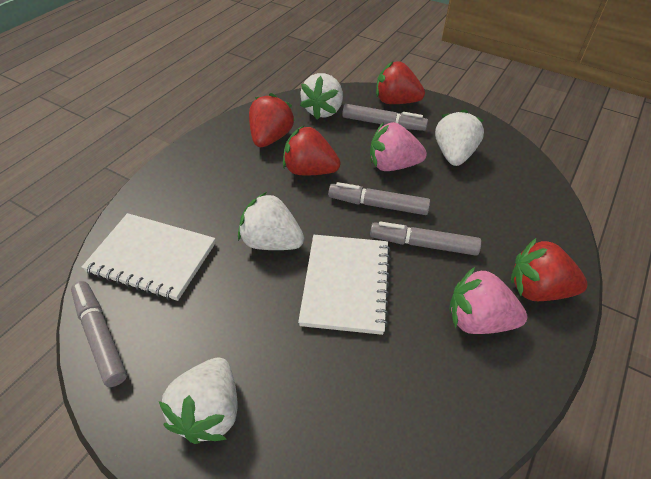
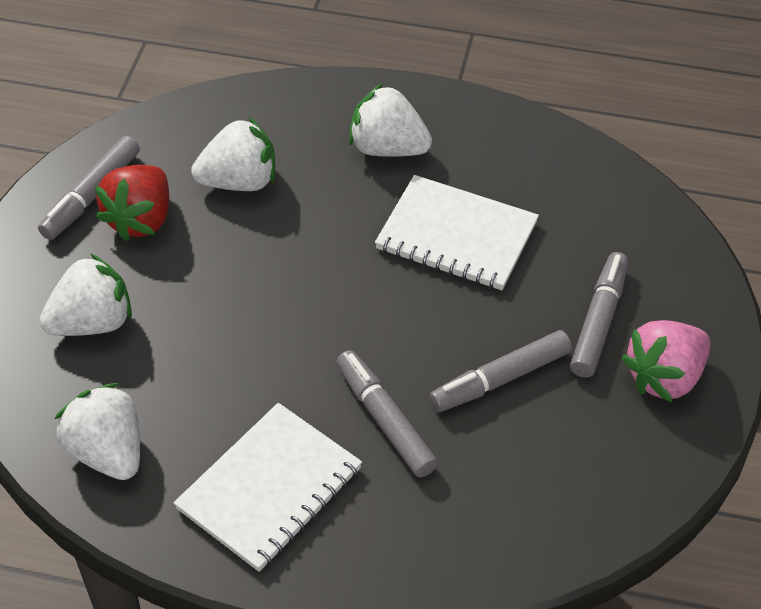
pink strawberry: [370,122,427,171] [449,267,527,334] = 2 -> [621,320,711,403] = 1
red strawberry: [249,93,295,147] [283,126,341,175] [376,61,425,104] [511,238,588,301] = 4 -> [95,165,169,241] = 1

